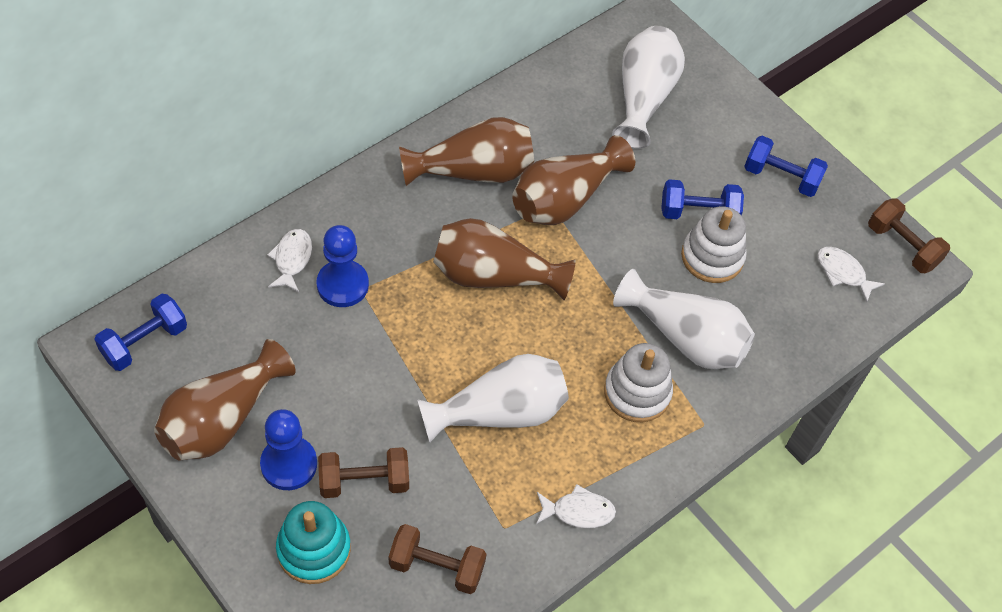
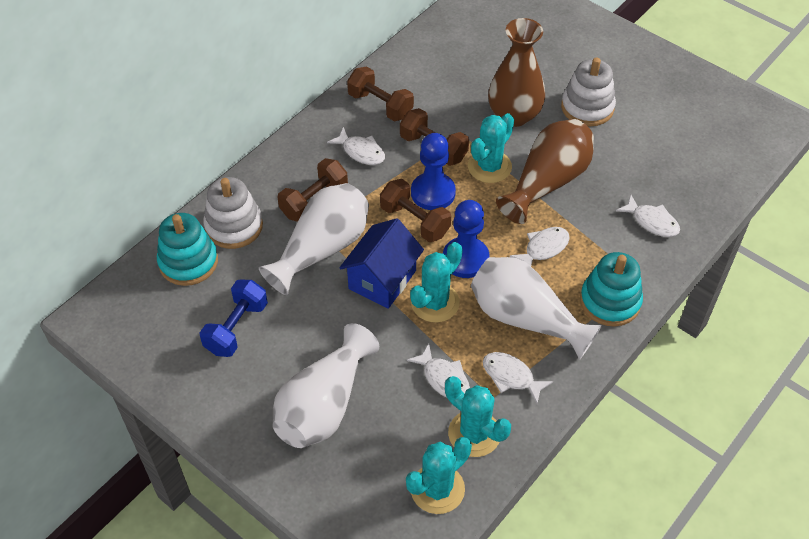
blue dumbbell: [94,294,187,371] [661,179,744,219] [744,136,828,197] = 3 -> [200,280,268,357] = 1
blue house: none = 0 -> [339,218,424,309] = 1
brown dumbbell: [318,447,409,498] [389,524,486,594] [868,198,950,273] = 3 -> [277,158,348,222] [347,66,414,121] [380,179,451,242] [400,108,469,166] = 4
brown vase: [154,339,295,460] [399,117,534,186] [433,218,576,300] [512,135,635,225] = 4 -> [488,18,545,127] [496,119,594,224] = 2
turquoise cactus: none = 0 -> [406,437,472,514] [410,242,463,323] [445,376,511,457] [468,113,514,183] = 4
turquoise stacking toy: [276,501,351,584] = 1 -> [157,213,218,286] [580,252,643,327] = 2
white fish: [267,229,312,292] [536,484,616,528] [818,247,885,302] = 3 -> [327,127,385,165] [407,344,470,398] [483,352,553,403] [509,227,569,266] [616,195,680,237] = 5

